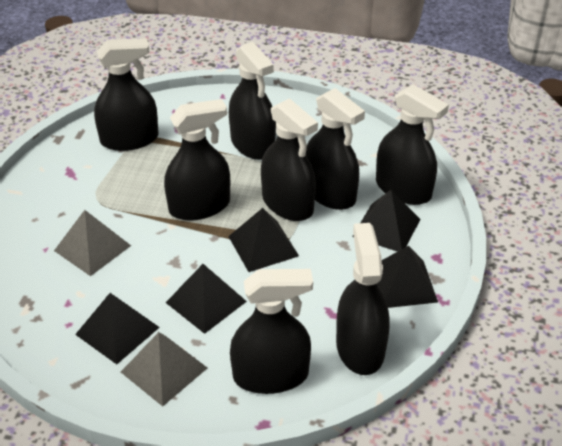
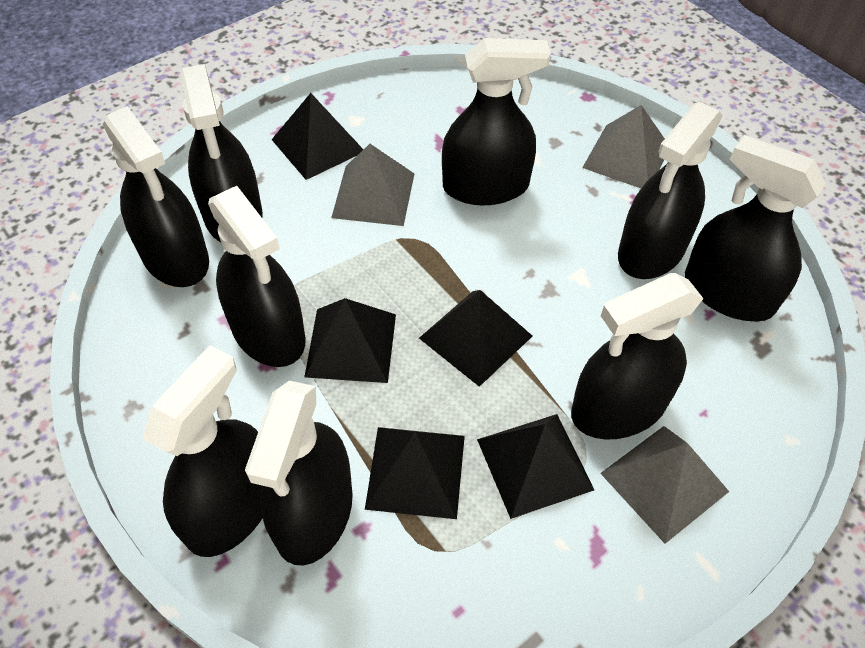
black spray bottle: [94,38,158,151] [164,99,230,220] [229,42,276,160] [230,269,313,394] [261,98,318,221] [306,88,365,210] [336,223,390,375] [376,84,449,205] = 8 -> [103,106,209,287] [142,345,263,557] [180,64,263,242] [208,186,306,367] [245,381,353,566] [442,38,551,205] [571,273,704,439] [618,102,722,279] [685,135,826,322] = 9
grey pyramid: [54,210,131,276] [121,332,207,406] = 2 -> [331,144,414,226] [582,105,665,188] [600,426,729,544] = 3

